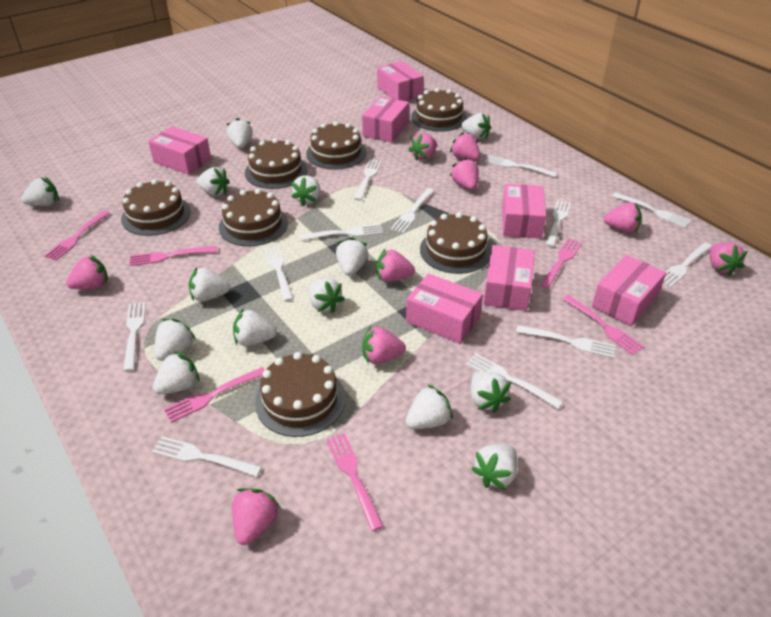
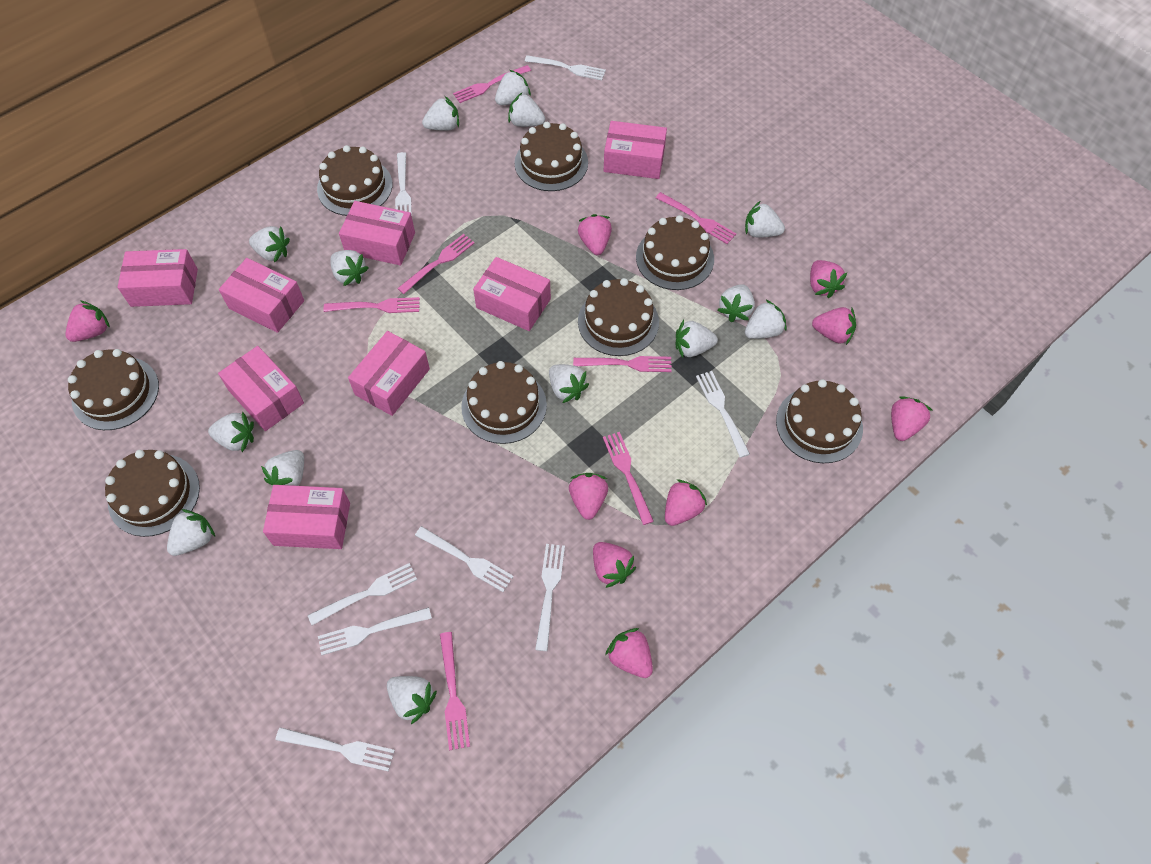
brown cake: [121,179,191,236] [219,189,288,246] [245,138,307,189] [255,352,345,437] [306,121,366,170] [411,88,467,132] [420,212,492,274] = 7 -> [68,349,159,430] [105,450,200,537] [317,145,392,216] [461,361,547,444] [514,122,588,191] [578,278,659,356] [636,215,714,290] [776,379,863,463] = 8
pink box: [148,126,211,175] [362,96,409,143] [377,61,424,101] [406,273,483,344] [483,245,535,311] [502,184,546,239] [592,255,666,326] = 7 -> [117,249,198,307] [218,346,304,431] [219,258,304,333] [263,485,350,549] [339,201,415,265] [348,331,430,416] [473,257,551,331] [604,121,667,179] = 8
pink fork: [44,211,110,261] [129,246,217,266] [164,367,265,423] [326,433,384,531] [539,238,582,289] [562,295,644,355] = 6 -> [324,297,420,313] [397,234,475,294] [440,632,470,750] [453,65,531,103] [573,356,672,372] [603,432,654,525] [656,192,736,244] = 7
white fork: [123,302,146,372] [152,436,262,477] [264,245,293,301] [300,224,383,241] [354,159,382,201] [391,188,434,233] [466,353,563,409] [485,155,557,177] [516,325,616,358] [546,200,571,247] [612,192,691,228] [663,242,712,287] = 12 -> [276,727,395,772] [308,563,417,625] [318,607,432,655] [395,152,412,216] [415,526,514,592] [525,55,606,80] [535,544,565,651] [696,371,750,458] = 8

